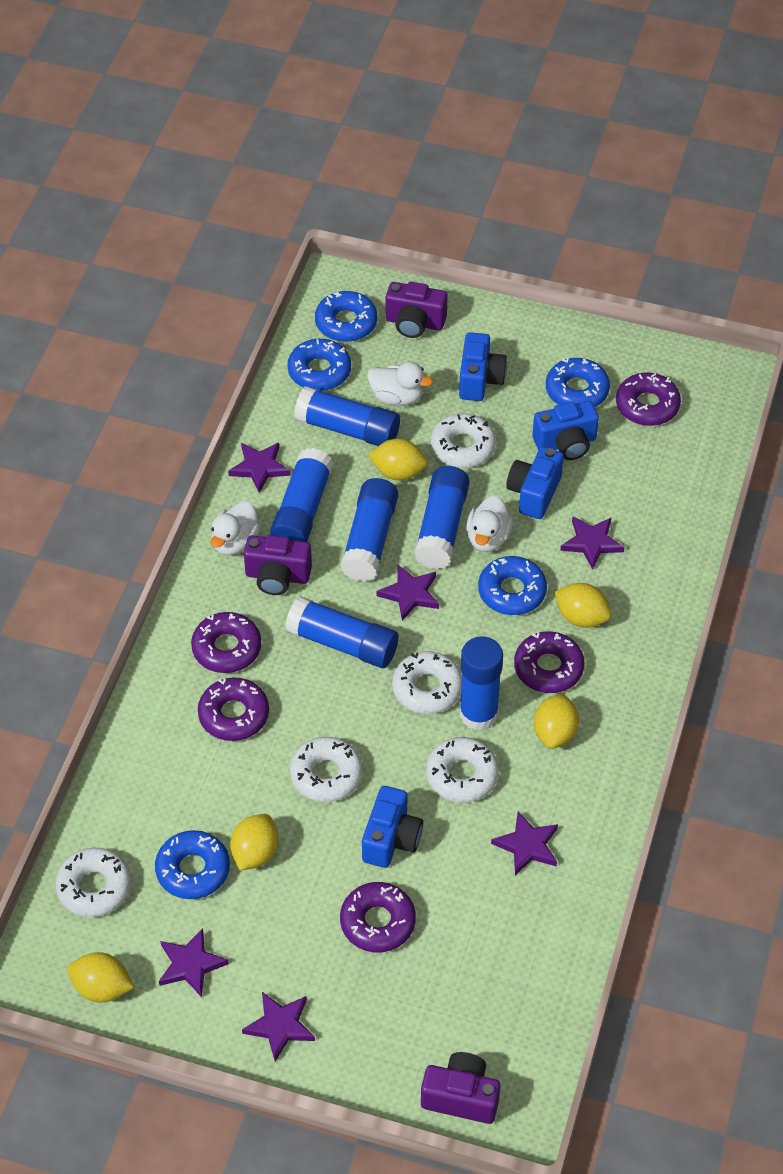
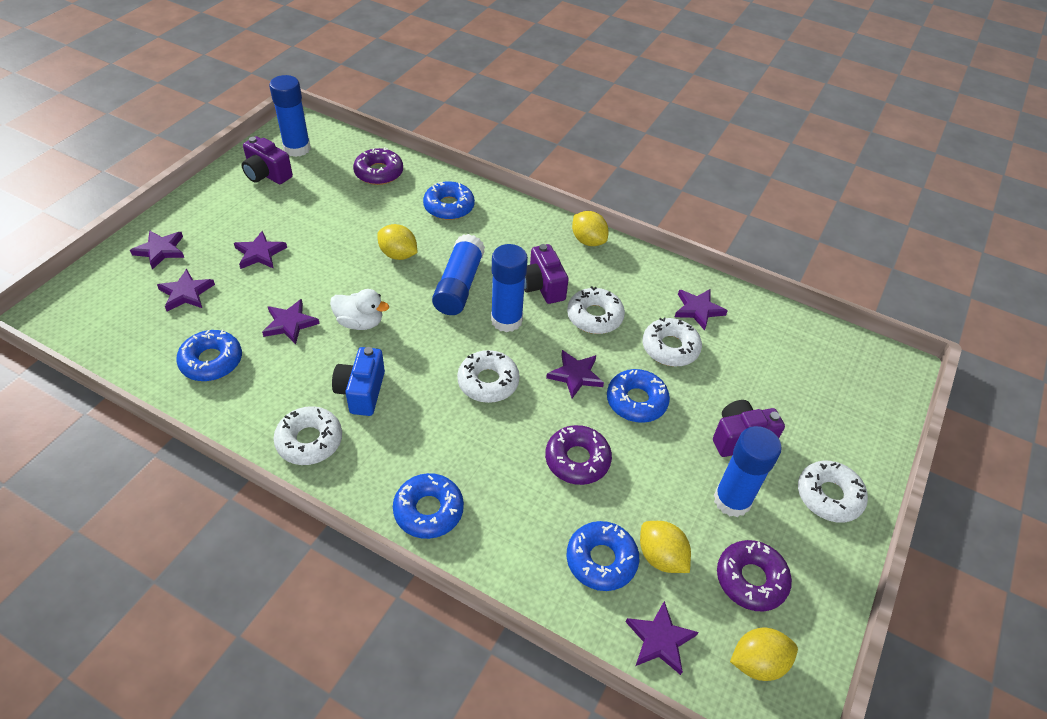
blue camera: [362,786,423,868] [459,332,507,401] [506,447,564,519] [533,401,599,460] = 4 -> [332,347,385,416] = 1
blue glue stick: [270,448,333,542] [285,596,398,668] [294,386,400,446] [340,478,398,582] [414,466,469,569] [459,636,503,730] = 6 -> [269,75,311,157] [432,234,485,315] [491,244,528,332] [714,426,782,517] = 4
purple donut: [191,612,261,673] [198,678,269,741] [340,882,416,952] [514,631,585,693] [616,373,681,426] = 5 -> [353,147,403,185] [545,425,612,485] [717,540,792,611] = 3
purple star: [159,928,229,997] [228,443,291,493] [242,992,315,1061] [376,565,439,621] [491,811,558,875] [560,516,624,570] = 6 -> [130,230,184,270] [157,269,215,311] [234,231,287,269] [262,299,320,345] [546,350,604,398] [626,601,698,675] [675,289,727,330] = 7
white duck: [211,501,261,555] [367,362,433,406] [466,495,513,552] = 3 -> [330,289,389,330] = 1
yellow lemon: [67,952,134,1003] [230,814,278,871] [368,438,428,480] [534,693,579,749] [554,583,611,628] = 5 -> [377,224,417,260] [572,211,609,246] [640,521,691,573] [730,628,798,681] = 4

